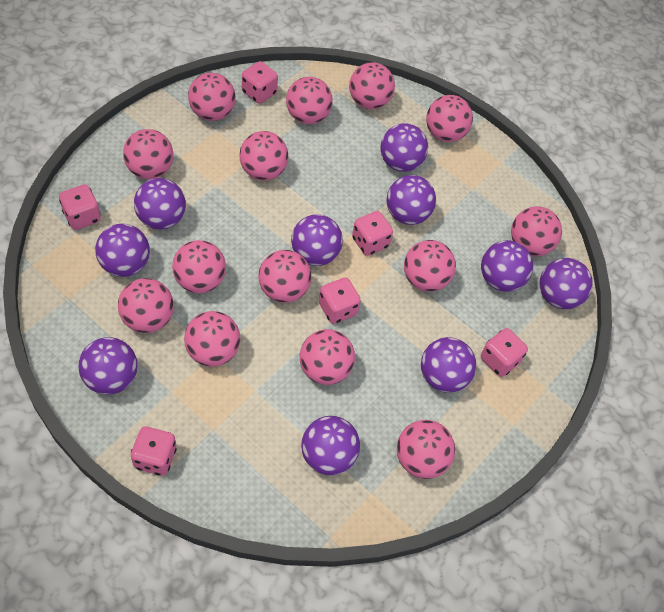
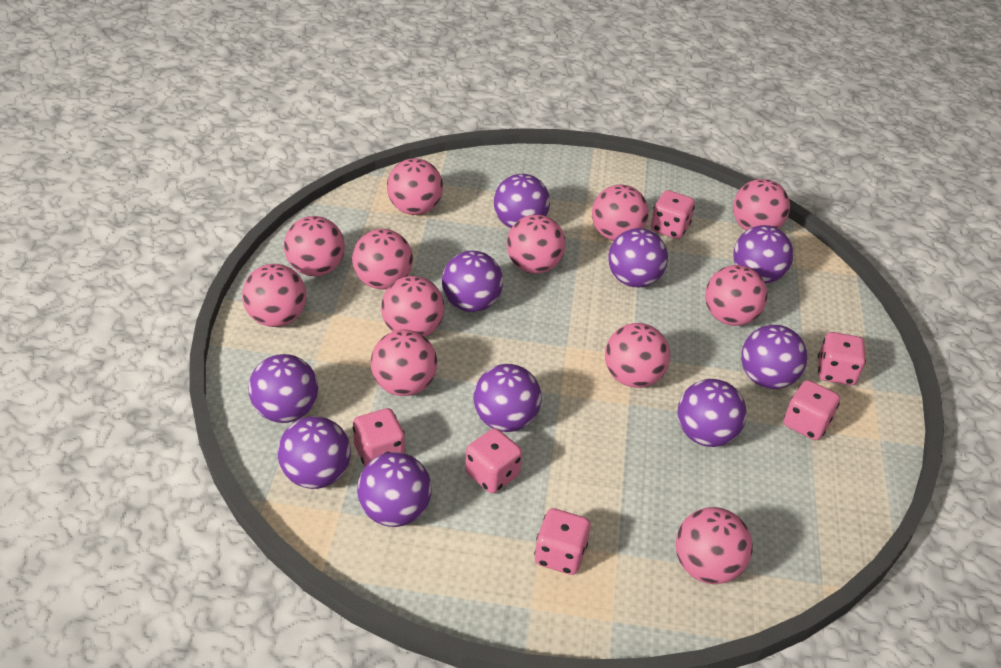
pink ball: [118,278,174,333] [123,129,173,179] [172,240,226,293] [184,311,241,367] [188,73,236,121] [239,131,288,181] [258,250,312,303] [286,77,333,124] [300,329,355,385] [349,62,395,109] [397,420,455,479] [404,240,456,292] [426,95,473,142] [511,206,562,256] = 14 -> [242,264,307,327] [284,216,345,276] [352,229,413,290] [371,330,437,396] [381,276,444,337] [387,158,443,215] [507,215,565,274] [592,185,649,241] [605,323,670,388] [675,507,753,584] [705,265,767,326] [733,179,790,231] = 12

